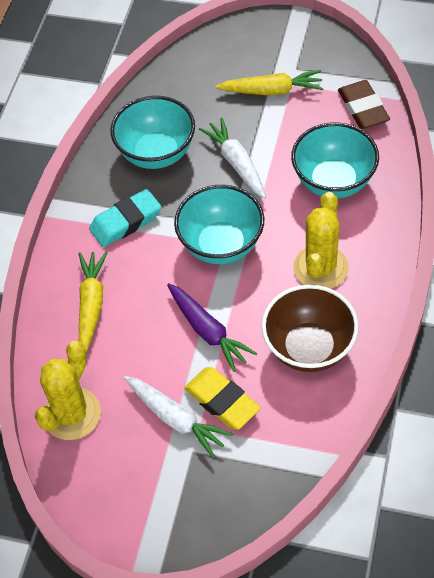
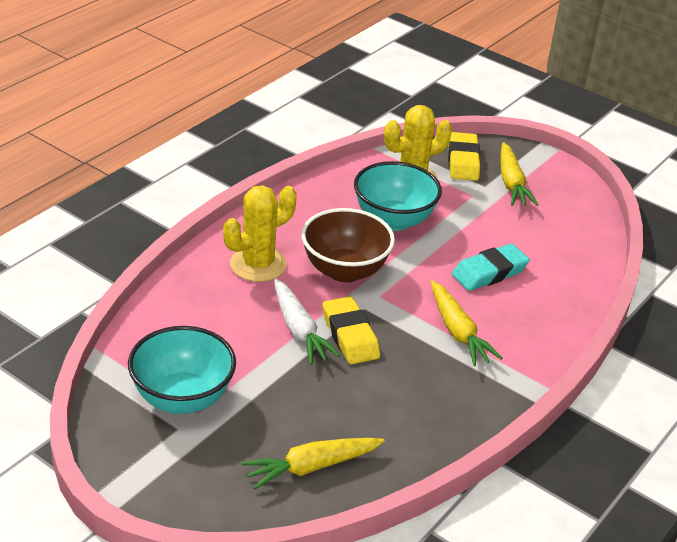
brown eraser: [338,80,390,129] = 1 -> none = 0
purple carrot: [167,283,257,372] = 1 -> none = 0
turquoise bowl: [110,96,195,169] [174,185,264,264] [291,123,379,198] = 3 -> [128,326,236,414] [354,161,442,231] = 2
white carrot: [124,376,233,458] [199,118,266,199] = 2 -> [274,278,341,365] = 1
yellow carrot: [78,252,108,352] [215,70,323,95] = 2 -> [242,438,385,490] [431,280,503,366] [501,142,539,206] = 3
yellow eraser: [184,367,261,430] = 1 -> [322,297,380,364] [448,132,480,181] = 2

